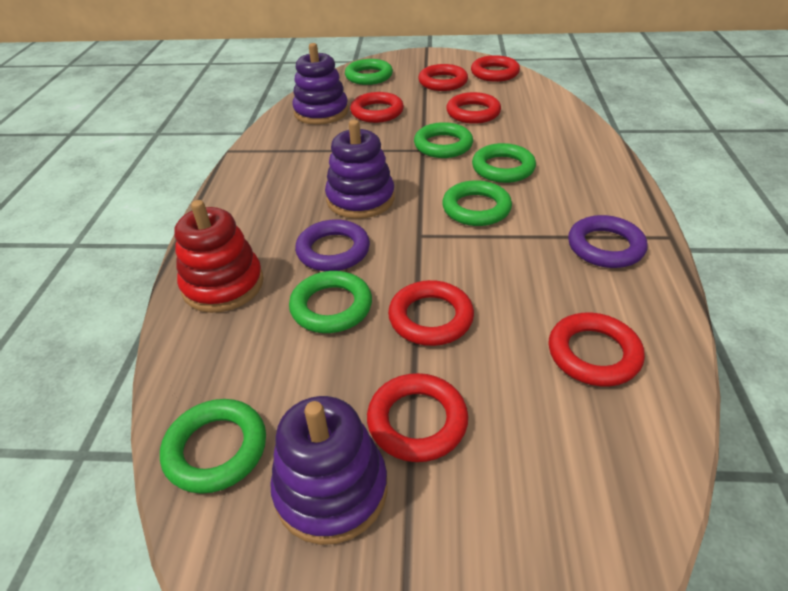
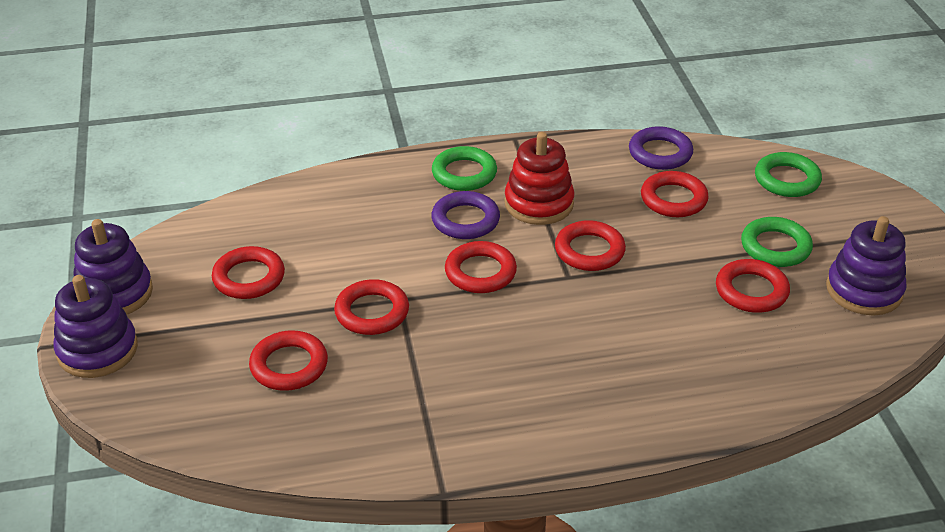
green ring: [160,399,266,494] [289,271,372,333] [345,59,393,85] [414,122,473,158] [442,180,512,226] [472,143,536,183] = 6 -> [432,146,497,191] [741,217,813,267] [755,152,822,197] = 3

